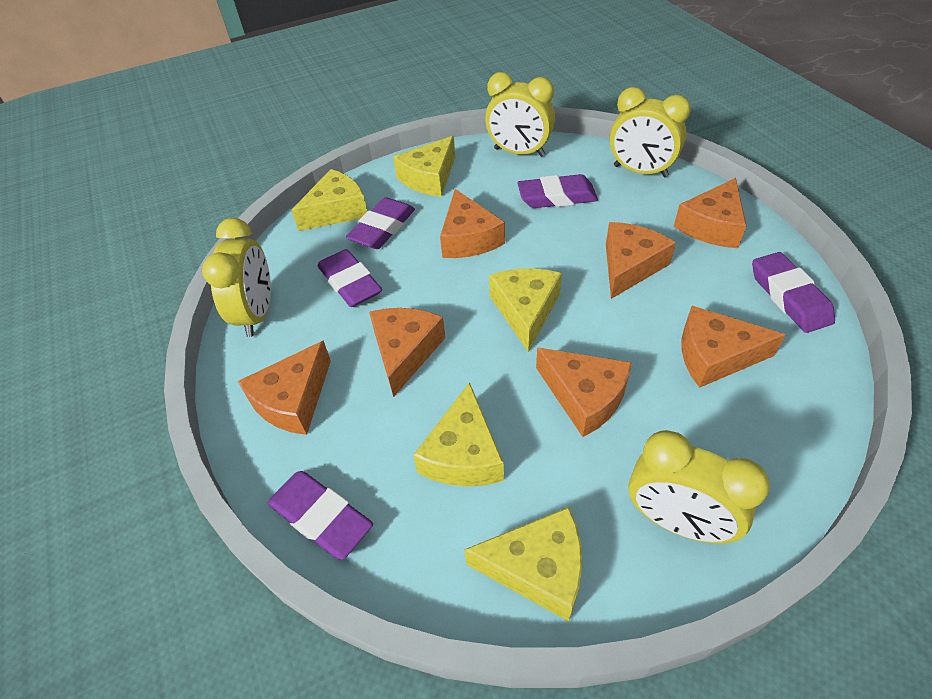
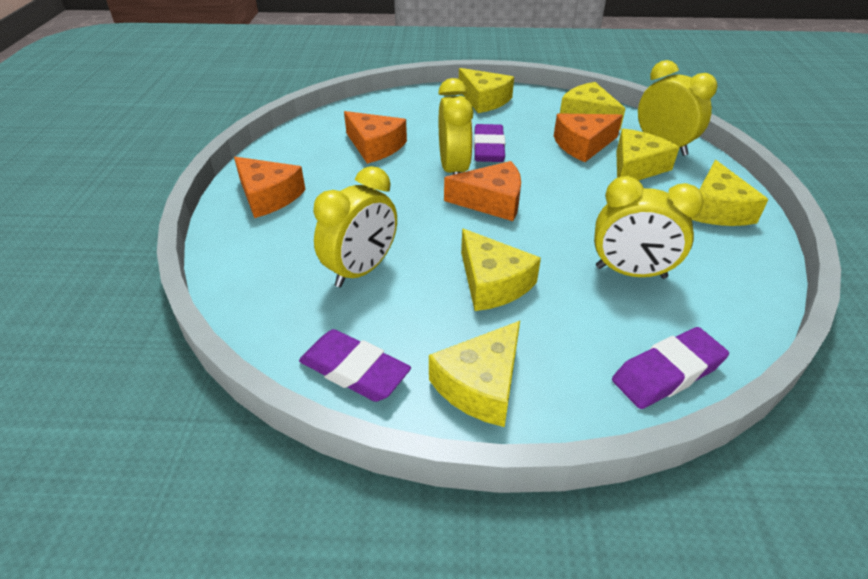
orange cheese: [238,341,331,435] [369,308,446,397] [440,189,505,258] [536,347,632,437] [606,222,676,299] [674,178,746,248] [682,306,786,388] = 7 -> [234,157,306,218] [344,111,407,164] [444,161,521,221] [554,113,623,162] = 4
purple eraser: [268,471,373,560] [317,249,382,307] [346,197,415,249] [517,174,598,208] [752,252,835,333] = 5 -> [299,329,411,402] [474,124,506,162] [612,327,729,409] = 3
yellow cheese: [291,169,367,231] [393,136,455,197] [413,382,504,487] [464,507,582,621] [489,268,562,352] = 5 -> [429,321,520,427] [459,68,514,113] [461,228,541,311] [560,82,626,130] [616,129,680,180] [691,160,769,226] = 6

